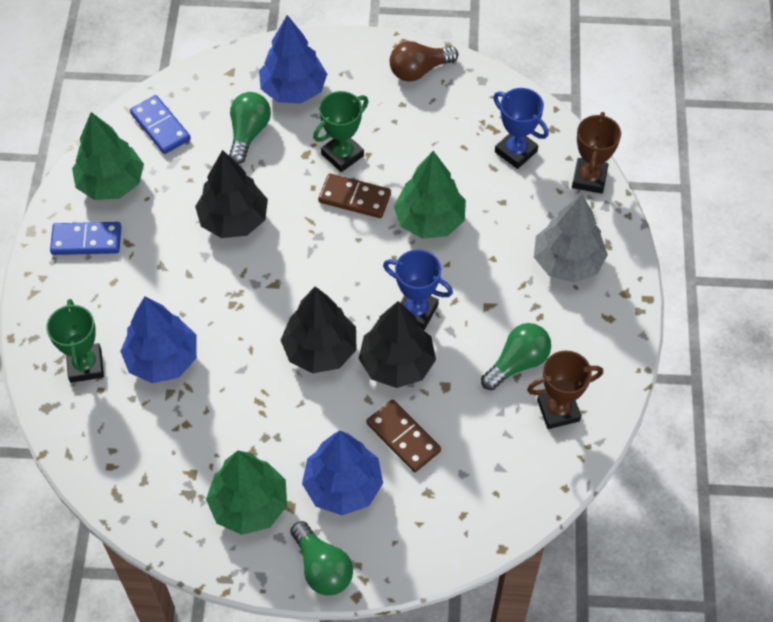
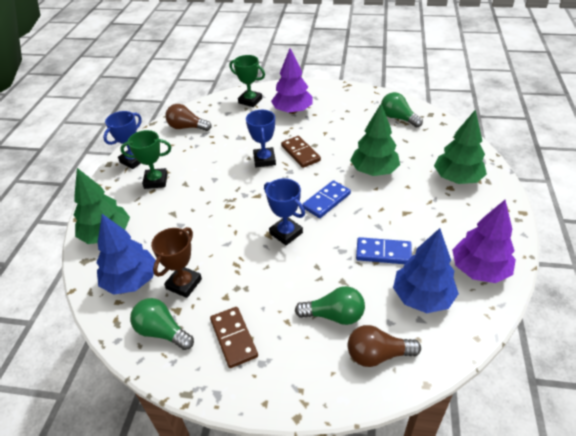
black tree: [195,150,268,238] [281,287,356,373] [359,301,436,388] = 3 -> none = 0
blue tree: [120,296,197,383] [259,15,327,104] [302,430,383,515] = 3 -> [96,214,156,295] [393,228,459,313] = 2
blue trophy: [383,249,453,330] [493,88,549,169] = 2 -> [103,111,142,169] [246,110,276,167] [264,178,305,245] = 3
brown light bulb: [390,41,458,82] = 1 -> [165,104,211,131] [348,325,421,367] = 2
brown trophy: [527,351,603,429] [572,112,621,194] = 2 -> [151,227,202,298] = 1
grey tree: [534,194,608,283] = 1 -> none = 0
purple tree: none = 0 -> [271,48,313,114] [452,200,516,283] = 2

